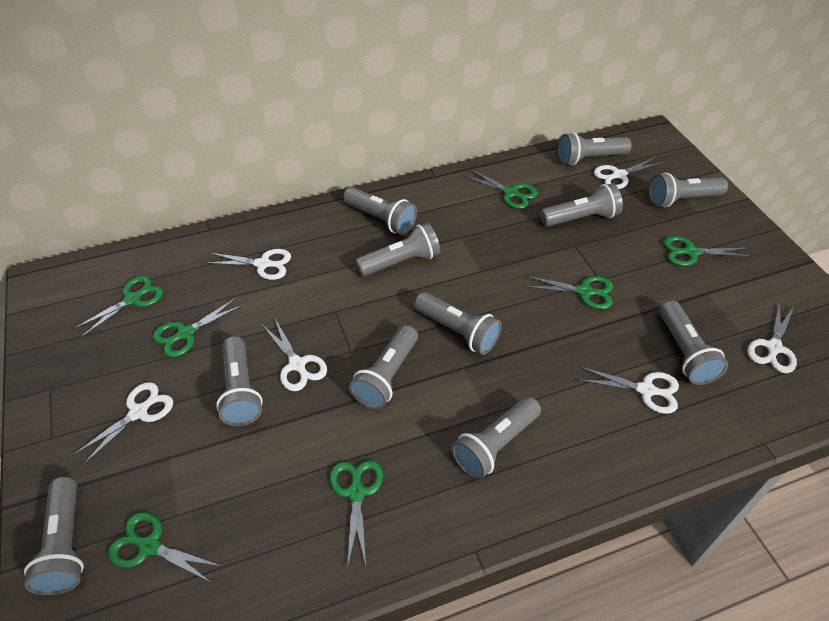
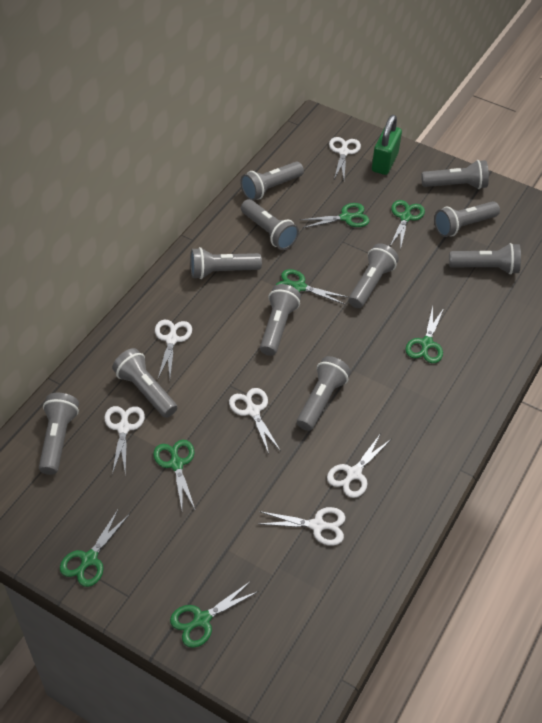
green padlock: none = 0 -> [372,115,402,175] = 1

